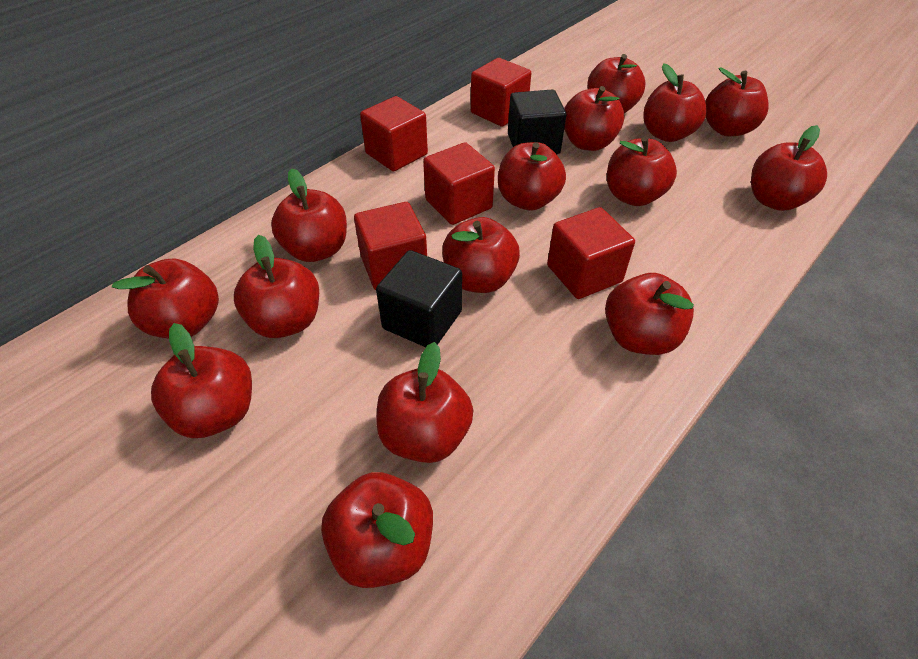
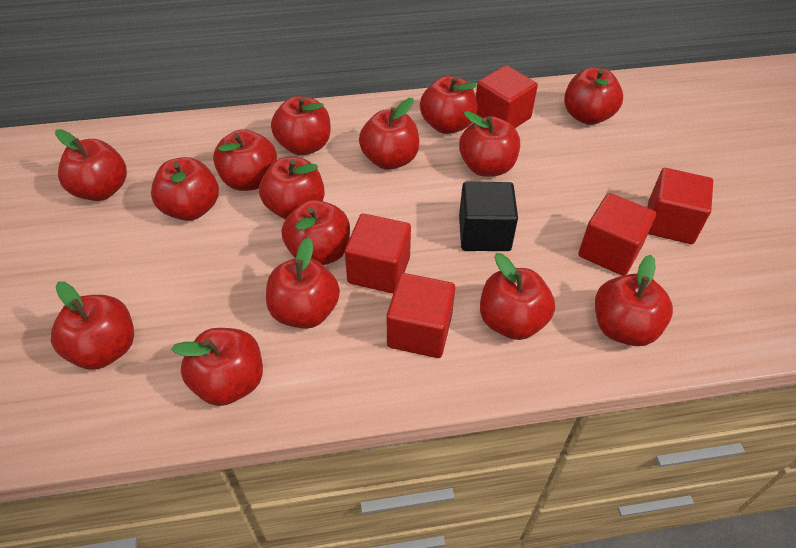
black cube: [376,250,462,347] [508,90,566,154] = 2 -> [459,182,518,251] = 1

